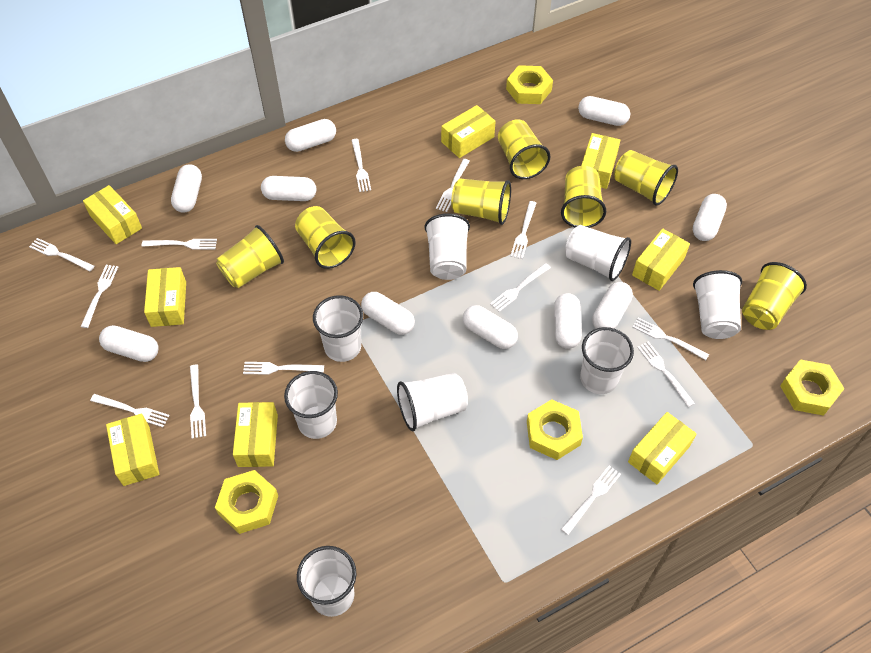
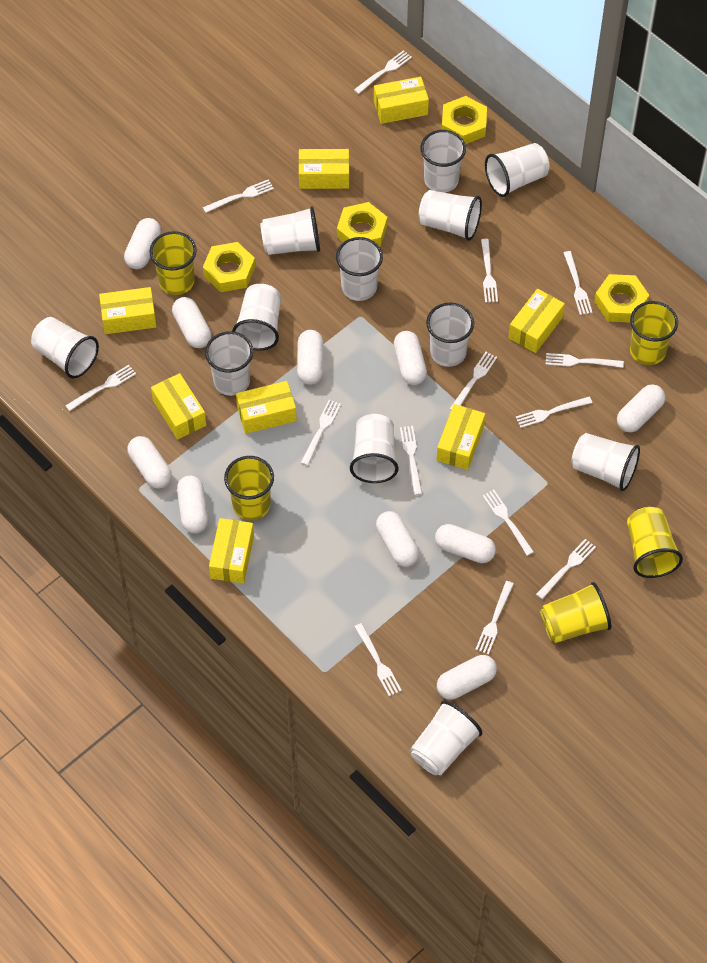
white cup: [284,371,338,439] [297,546,357,617] [313,295,363,362] [397,373,468,431] [425,213,470,280] [565,225,631,281] [580,327,634,394] [693,270,742,339] = 8 -> [31,317,99,378] [205,331,253,396] [232,284,281,351] [260,206,320,255] [336,237,383,301] [350,414,398,483] [410,701,482,775] [419,190,482,241] [420,130,466,193] [426,302,474,367] [485,143,549,197] [571,433,640,491] = 12
white fork: [29,238,95,271] [81,265,118,328] [90,394,170,427] [142,239,217,249] [190,365,206,439] [243,362,324,375] [351,139,371,192] [436,159,470,212] [490,263,551,312] [510,201,536,259] [561,465,621,535] [632,317,709,360] [637,341,695,407] = 13 -> [66,365,136,411] [203,179,274,213] [301,400,341,466] [354,50,412,94] [354,623,402,696] [400,426,422,495] [450,352,497,410] [475,581,514,655] [481,239,498,303] [482,490,534,556] [516,396,592,428] [536,539,596,599] [546,353,624,368] [564,251,593,315] = 14
yellow cup: [216,225,284,288] [295,206,356,269] [451,179,511,225] [498,119,550,179] [561,166,606,228] [614,150,678,206] [742,262,807,330] = 7 -> [149,231,197,295] [224,456,274,521] [540,582,611,643] [627,507,683,578] [630,301,678,365] = 5

